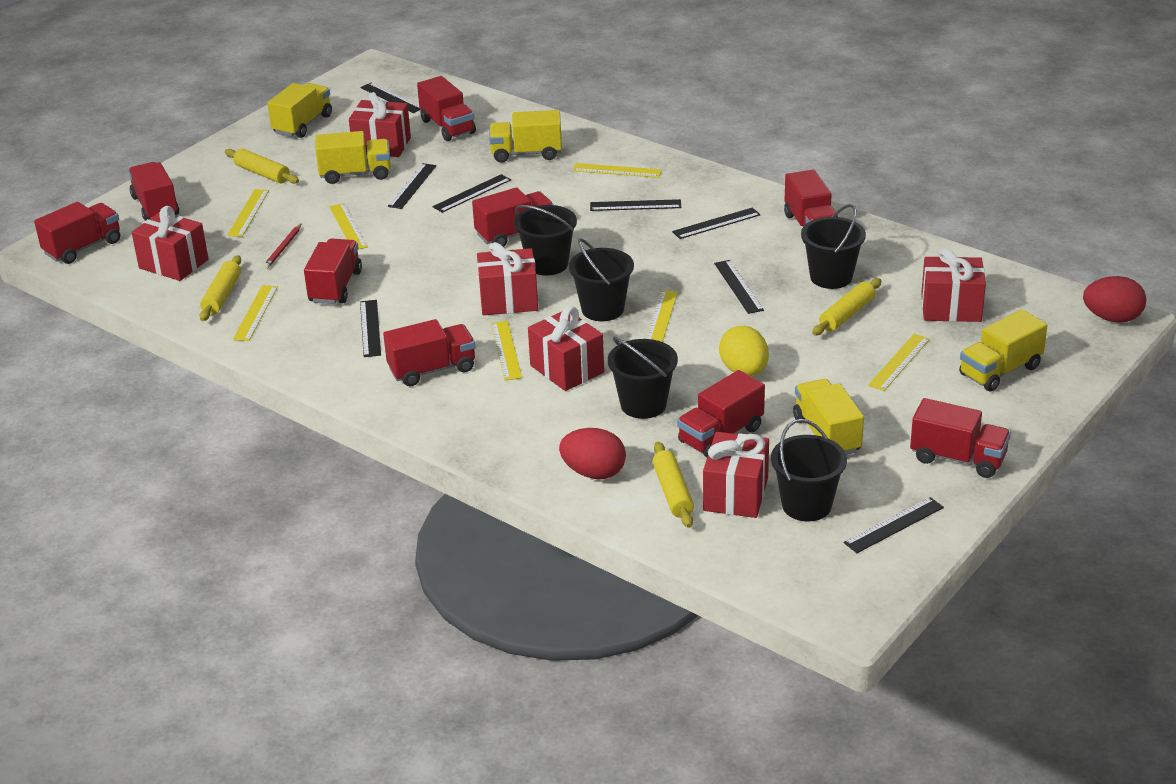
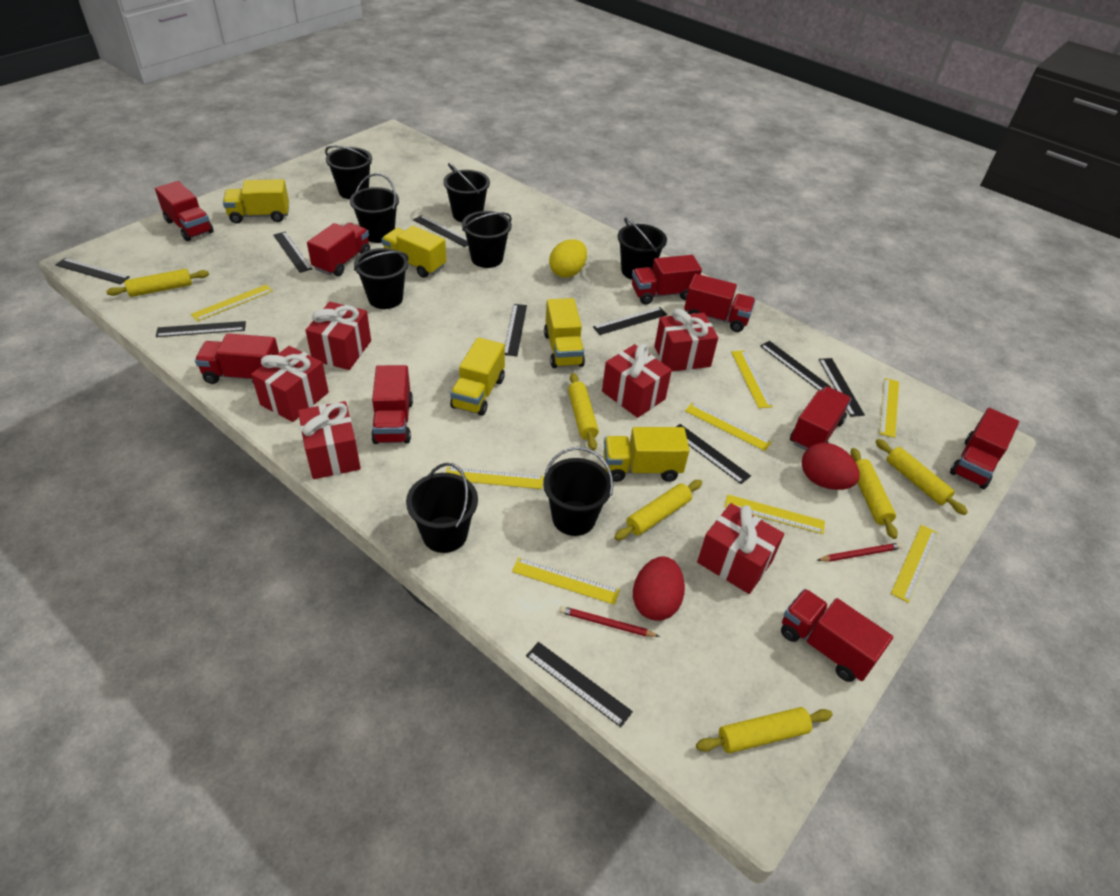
black bucket: [514,205,577,276] [569,238,634,321] [608,337,678,419] [771,419,847,522] [801,204,866,289] = 5 -> [325,145,372,199] [350,173,399,243] [354,248,408,309] [406,463,478,553] [443,163,490,222] [462,211,512,268] [543,447,613,536] [617,218,667,280] = 8
black ruler: [360,300,381,357] [361,83,420,113] [388,163,436,209] [432,174,511,213] [590,199,681,211] [672,207,760,239] [714,260,764,314] [844,497,944,553] = 8 -> [55,258,130,284] [156,321,246,337] [273,232,312,273] [413,215,468,247] [505,304,527,356] [526,642,633,727] [593,307,667,335] [676,424,751,484] [760,341,831,391] [819,358,865,417] = 10
red pencil: [263,223,302,269] = 1 -> [559,606,660,637] [817,543,902,562] = 2
yellow rolling pin: [199,255,241,321] [225,149,299,184] [653,442,694,528] [812,278,881,335] = 4 -> [106,269,209,297] [568,373,599,451] [614,480,702,540] [696,707,833,753] [850,448,898,539] [875,439,968,515] = 6
yellow ruler: [227,189,269,237] [233,285,278,341] [330,203,368,250] [491,321,522,380] [572,163,662,178] [646,290,678,342] [868,334,930,391] = 7 -> [191,284,273,321] [446,467,544,489] [512,557,620,605] [685,402,772,451] [724,494,825,534] [731,350,773,408] [879,378,899,438] [891,525,938,603] = 8

